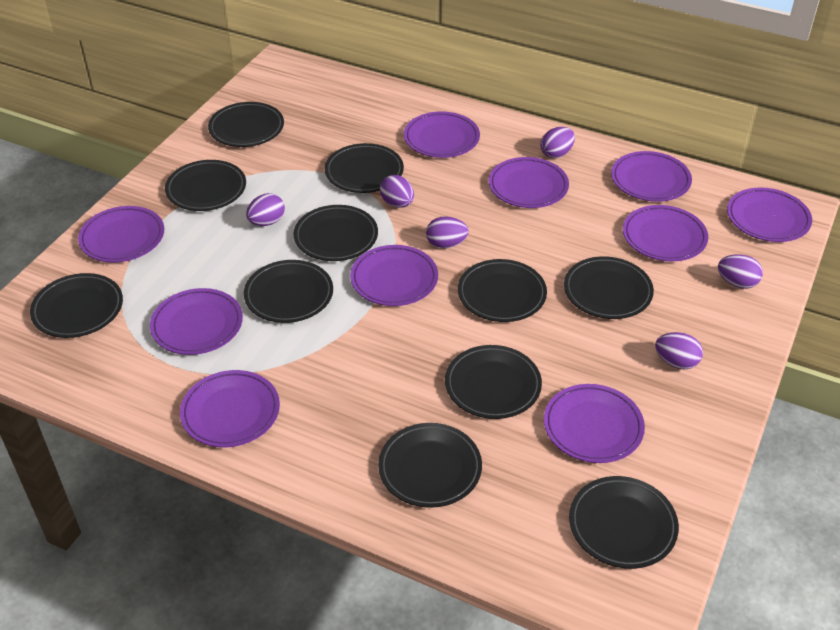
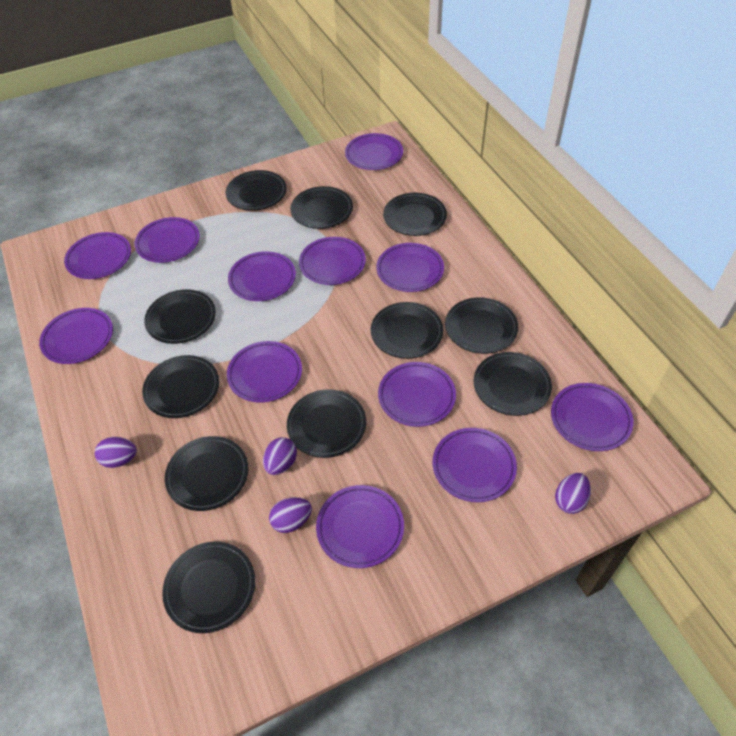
purple egg: [246,193,285,226] [380,175,414,208] [426,216,469,248] [540,127,575,158] [655,332,703,369] [718,254,763,289] = 6 -> [95,437,137,468] [263,437,297,475] [269,497,312,533] [555,473,591,514] = 4
purple plate: [78,206,164,262] [150,288,243,355] [180,370,280,447] [350,245,438,306] [404,111,480,158] [489,157,569,208] [544,384,645,463] [611,151,692,202] [623,205,708,261] [727,187,812,242] = 10 -> [39,308,113,364] [64,232,131,279] [135,217,200,263] [227,341,302,403] [228,251,296,301] [299,237,366,285] [316,485,404,568] [345,133,403,170] [376,243,444,292] [378,362,456,427] [433,428,517,502] [551,383,634,451] = 12

